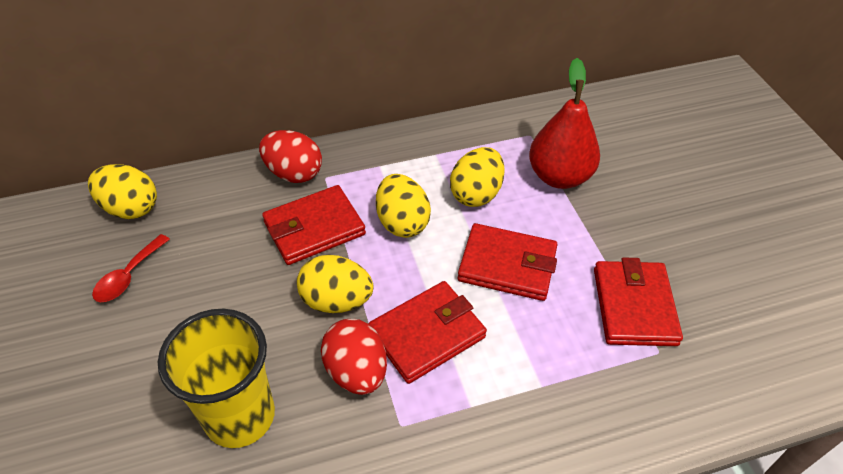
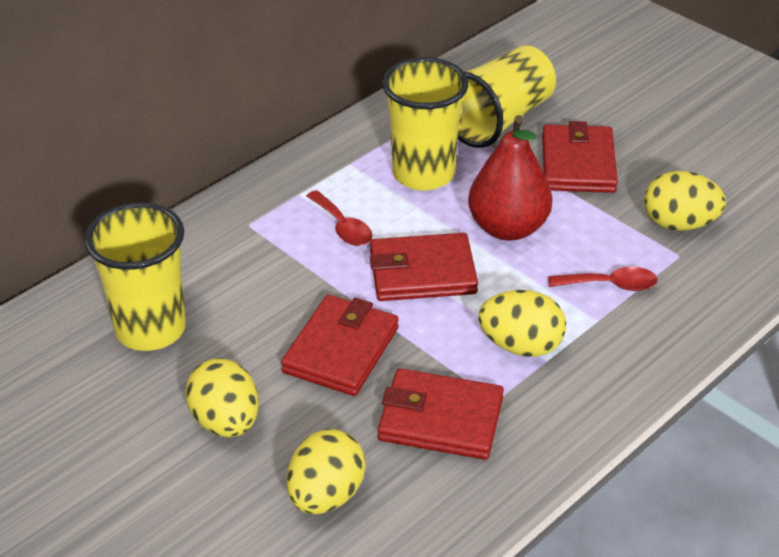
red egg: [259,130,322,183] [321,319,387,395] = 2 -> none = 0
red spoon: [92,234,170,302] = 1 -> [307,190,372,246] [548,267,657,291] = 2
yellow cup: [158,309,275,448] = 1 -> [84,202,186,351] [382,57,469,191] [458,45,556,148] = 3

